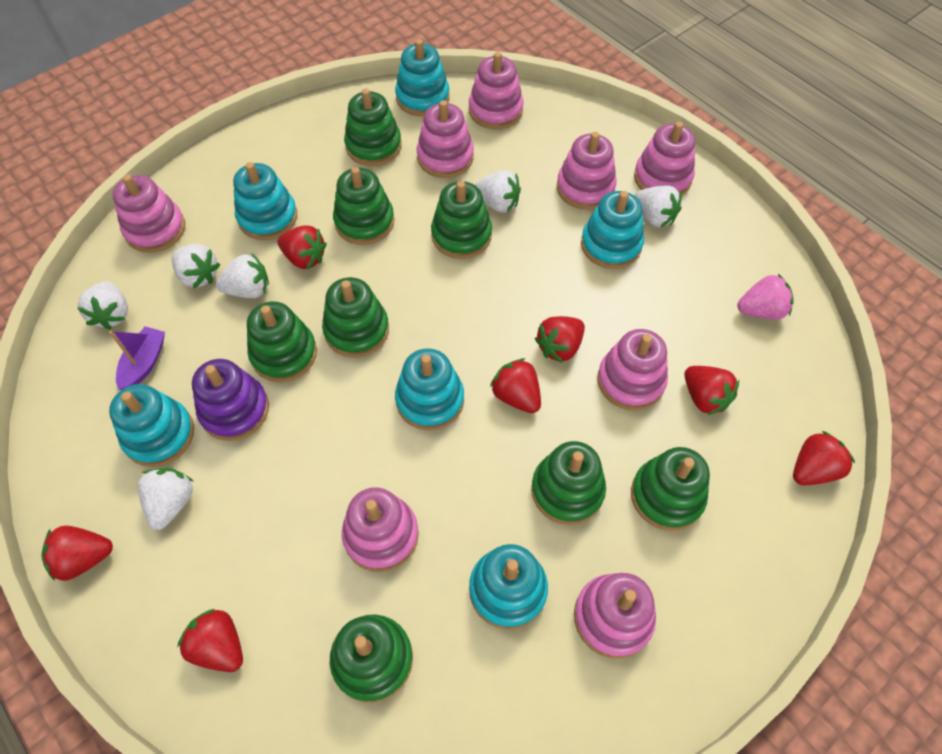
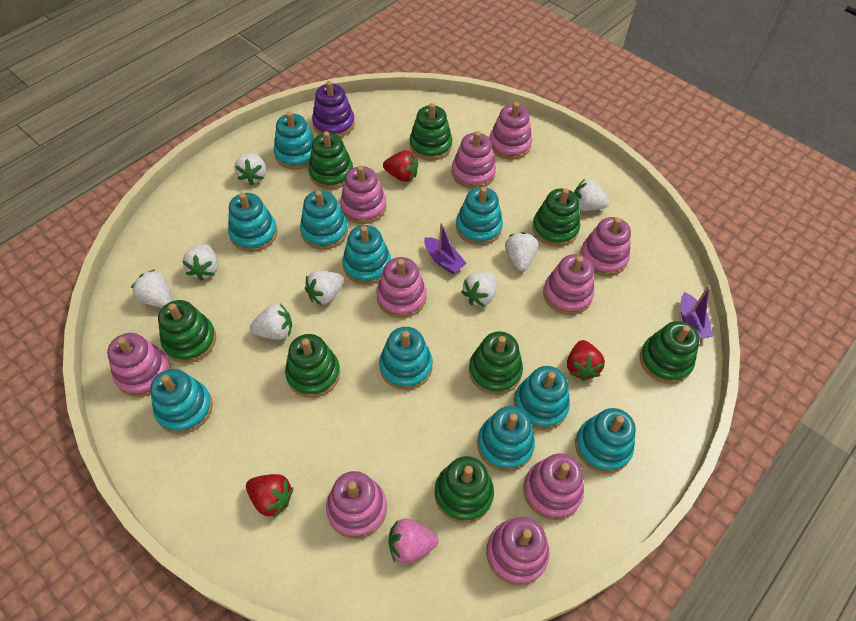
pink stacking toy: [113,175,185,253] [342,487,419,572] [417,100,474,178] [469,52,523,129] [557,132,616,210] [574,573,656,658] [597,329,668,410] [634,121,695,195] = 8 -> [107,333,171,397] [326,471,387,539] [340,166,386,224] [376,257,427,318] [452,131,496,189] [486,517,550,586] [490,102,532,160] [523,453,584,520] [543,254,594,315] [580,217,631,276] = 10
purple boat: [109,326,165,390] = 1 -> [424,223,467,274] [681,285,713,339] = 2
red strawberry: [41,526,113,581] [177,609,243,672] [278,225,327,269] [490,358,541,413] [535,316,585,363] [684,366,739,415] [793,431,855,485] = 7 -> [246,474,293,518] [383,150,418,182] [567,340,605,381] = 3
turquoise stacking toy: [109,384,194,467] [233,162,297,240] [395,39,450,116] [395,348,464,430] [469,544,548,630] [581,191,644,269] = 6 -> [150,369,213,434] [228,193,277,252] [274,112,314,170] [300,190,348,249] [342,225,391,285] [379,327,433,390] [456,187,503,245] [477,406,535,471] [514,366,570,430] [575,408,636,474] = 10
white strawberry: [77,281,128,330] [138,468,193,530] [172,244,220,289] [216,253,269,298] [474,170,521,213] [634,185,682,228] = 6 -> [131,269,172,308] [182,244,218,281] [234,153,266,185] [250,304,292,340] [305,271,344,305] [461,272,497,307] [505,232,538,271] [574,179,610,211] = 8

